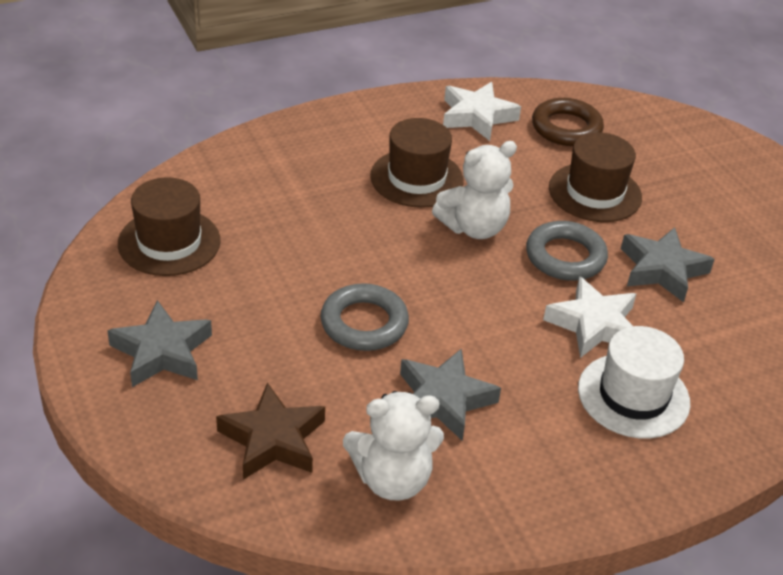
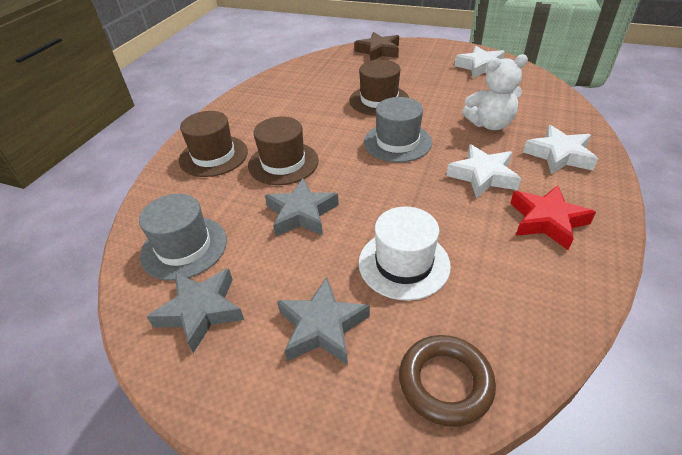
grey hat: none = 0 -> [139,194,227,281] [364,97,432,163] = 2
grey ring: [320,283,409,351] [526,221,608,281] = 2 -> none = 0
red star: none = 0 -> [511,185,596,250] = 1
white star: [443,82,521,141] [543,276,636,358] = 2 -> [446,144,521,198] [454,46,505,78] [523,125,598,175] = 3
white teddy bear: [343,391,444,501] [432,141,517,239] = 2 -> [462,54,528,130] = 1

